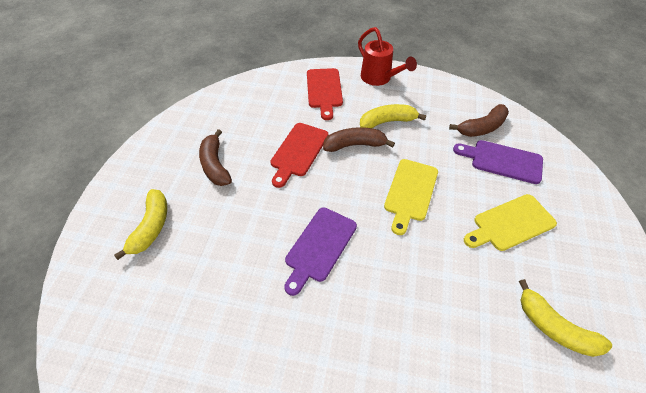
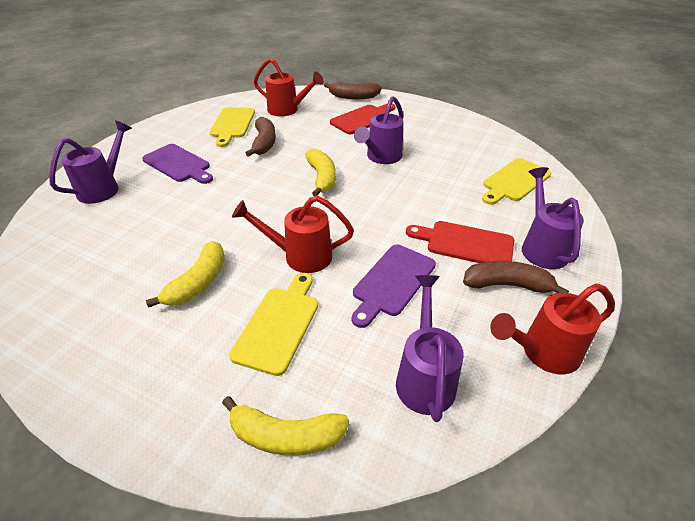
purple watering can: none = 0 -> [49,120,132,204] [354,96,403,164] [396,275,464,422] [522,167,584,269] = 4
red watering can: [358,27,417,86] = 1 -> [232,196,354,273] [254,58,324,117] [490,283,615,374] = 3
yellow cutting board: [384,159,438,235] [464,194,557,251] = 2 -> [210,107,255,147] [229,273,318,376] [482,158,551,205] = 3

